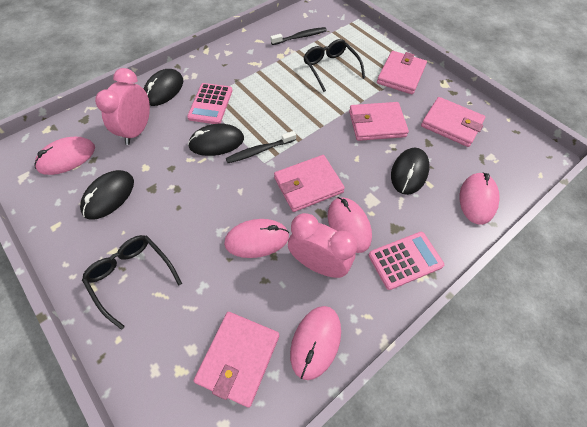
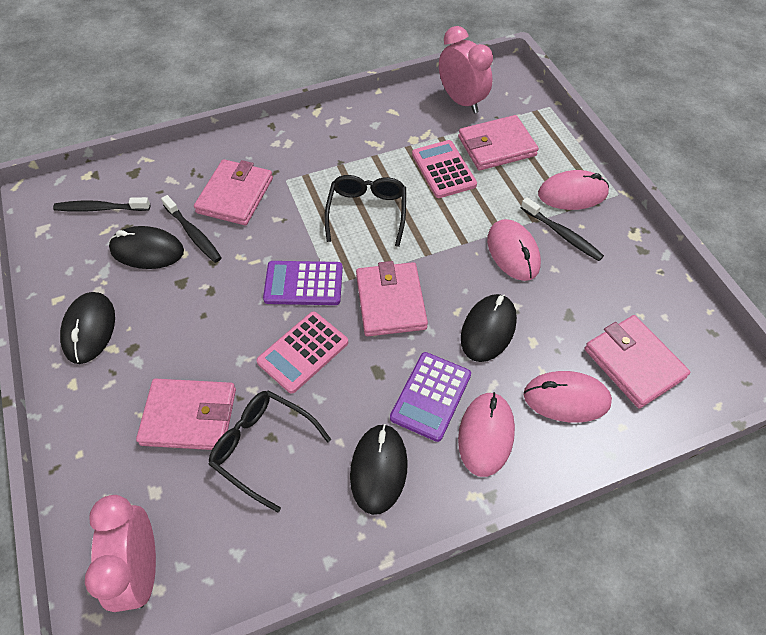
black toothbrush: [226,131,296,163] [271,27,327,45] = 2 -> [53,197,150,212] [161,195,222,263] [521,197,604,261] = 3
pink mouse: [34,137,95,175] [224,219,289,258] [290,306,341,380] [328,197,372,253] [460,173,500,225] = 5 -> [458,392,515,477] [487,219,541,281] [523,371,612,423] [538,170,609,210] = 4
purple calculator: none = 0 -> [263,261,343,305] [390,352,471,442] = 2

